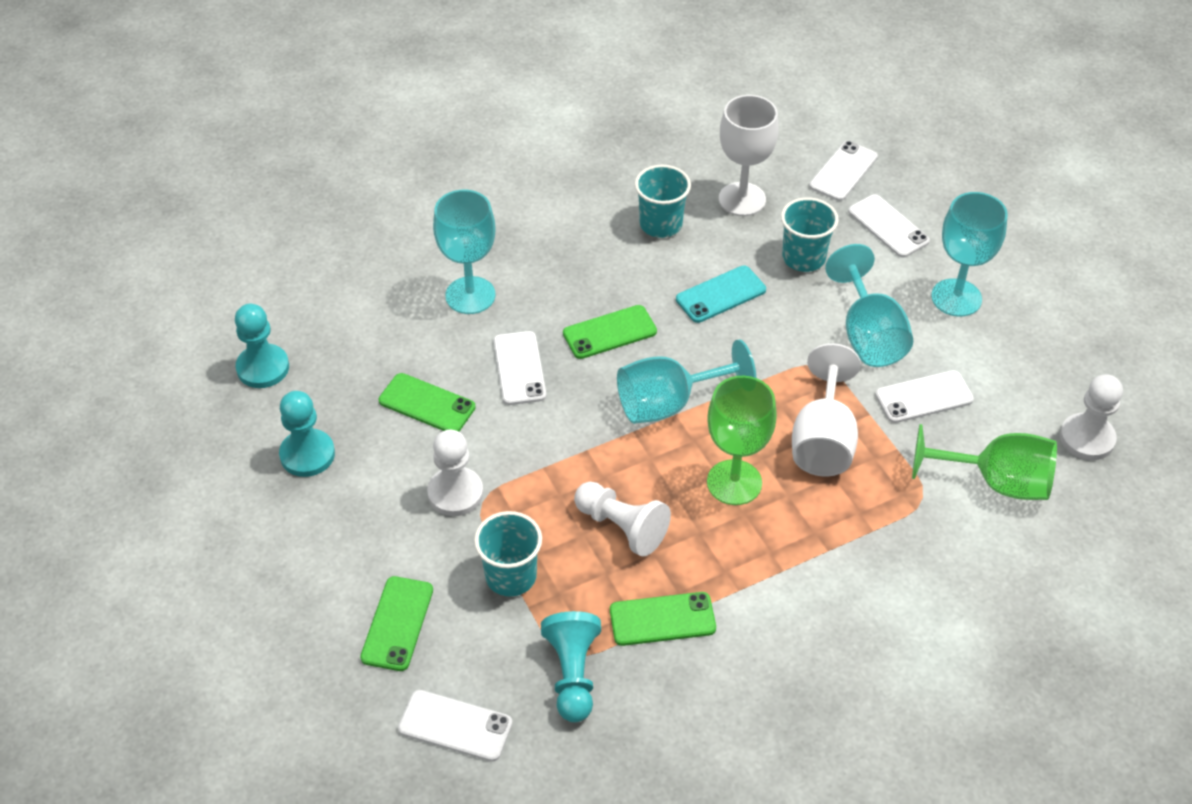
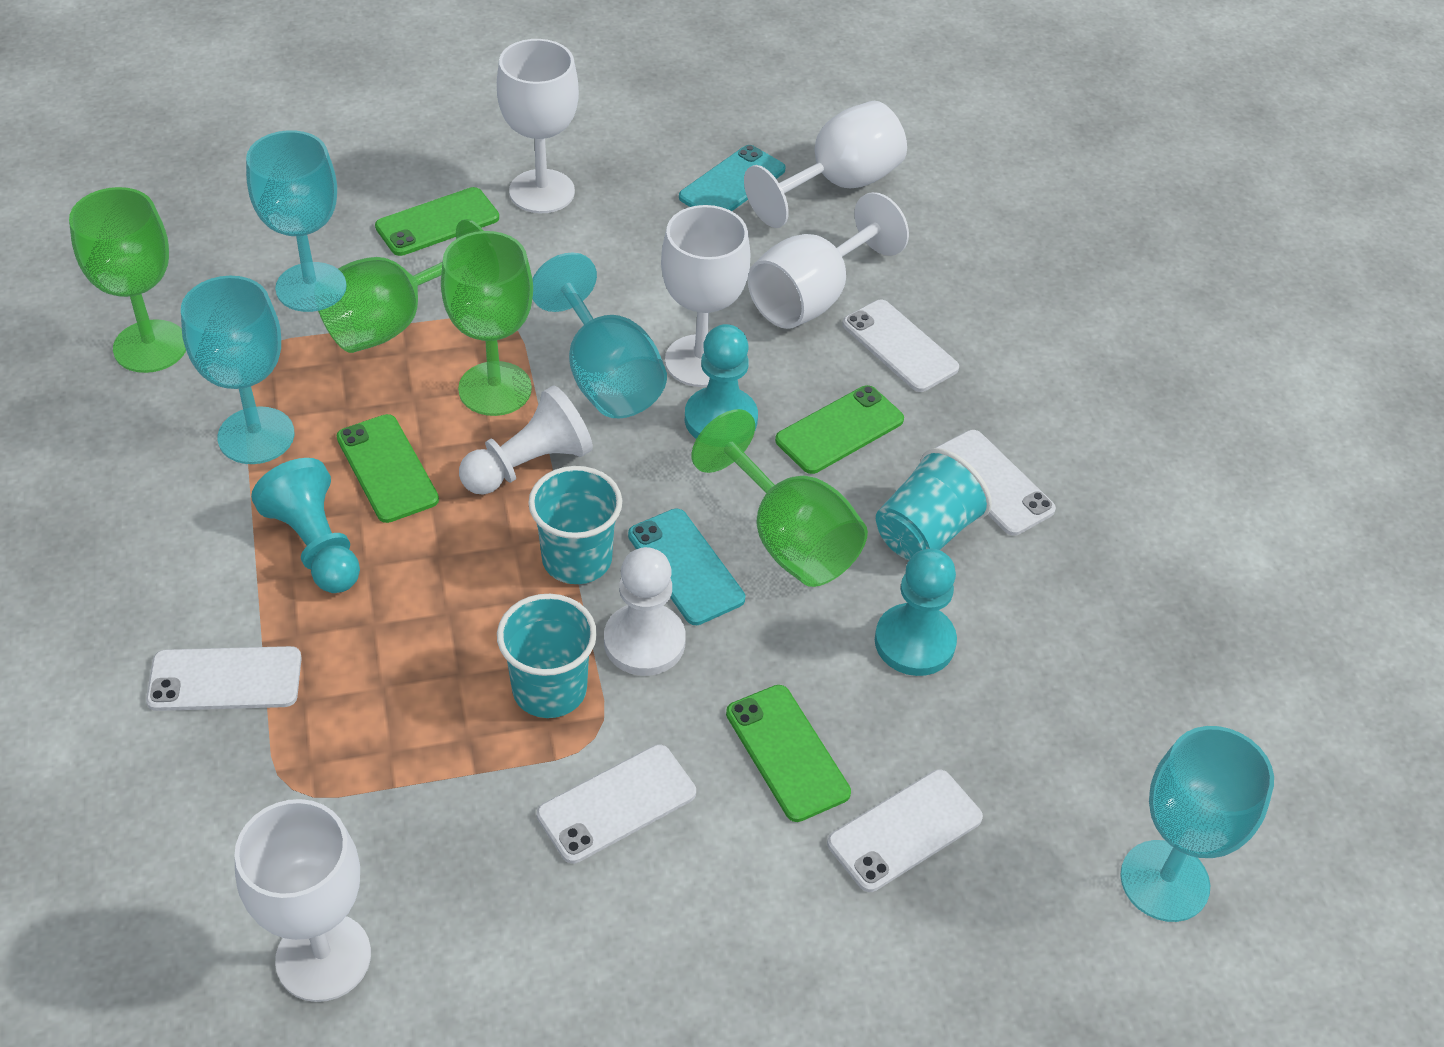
green goblet: [707,376,777,505] [912,424,1057,500] = 2 -> [69,187,186,373] [314,219,484,353] [441,231,533,416] [692,409,868,587] = 4
turquoise phone: [676,266,766,323] = 1 -> [628,508,745,625] [679,145,786,211] = 2
white goblet: [719,95,779,216] [792,343,861,476] = 2 -> [234,799,371,1002] [497,39,579,213] [661,205,750,387] [744,101,907,228] [748,192,909,329] = 5
white pawn: [427,430,483,516] [574,482,671,557] [1060,374,1123,460] = 3 -> [459,385,593,495] [604,547,686,676] = 2

